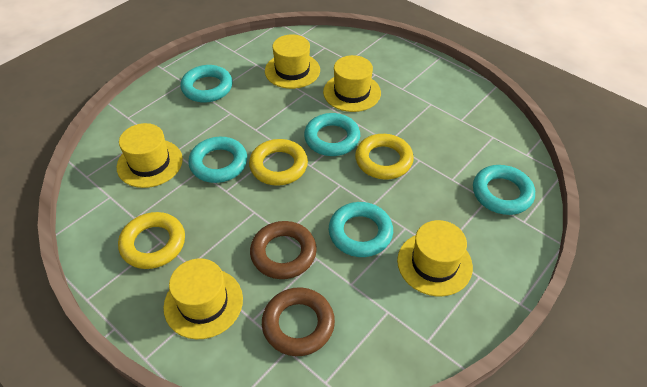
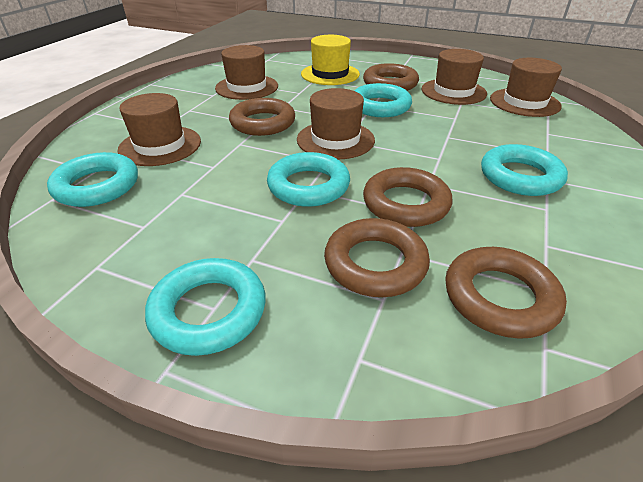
brown hat: none = 0 -> [117,93,201,166] [215,45,278,100] [297,88,375,160] [422,49,487,105] [490,58,562,117] = 5
brown ring: [250,221,317,279] [262,287,335,356] = 2 -> [229,98,295,136] [324,218,430,297] [363,63,419,91] [363,167,452,227] [445,247,567,339] = 5
yellow hat: [117,123,183,188] [163,258,243,339] [265,34,320,89] [323,55,381,112] [397,220,473,296] = 5 -> [301,35,360,85] = 1
yellow ring: [118,212,185,269] [249,139,308,186] [355,134,414,180] = 3 -> none = 0

